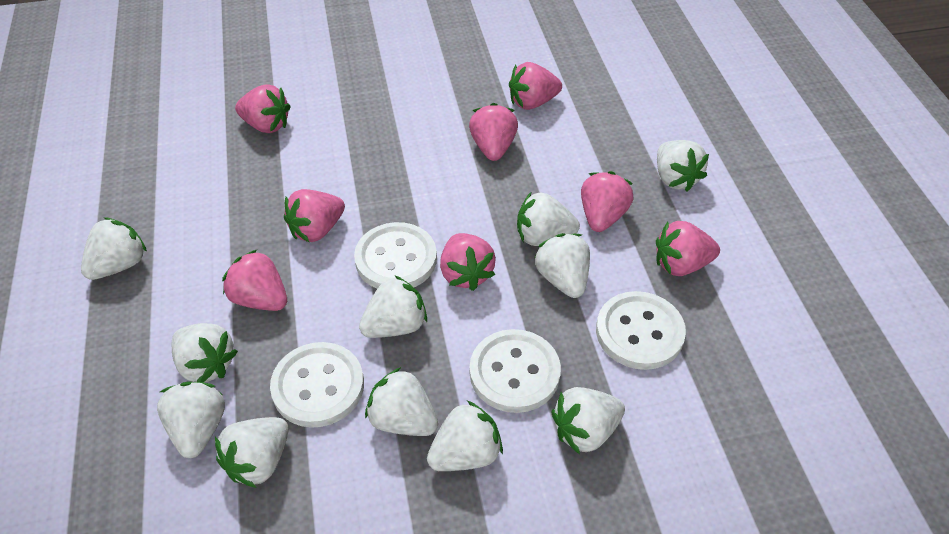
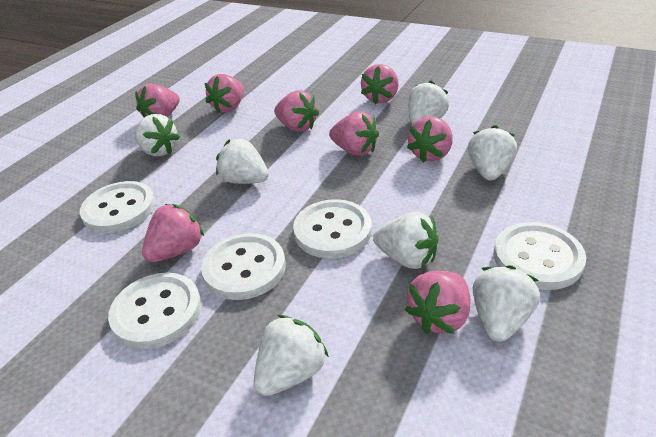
white button: [270,342,364,428] [354,222,437,289] [470,329,561,413] [596,291,686,370] = 4 -> [80,181,155,233] [108,273,201,349] [201,233,286,300] [293,199,372,258] [494,222,586,290] = 5
white strawberry: [81,217,147,280] [157,382,225,458] [172,323,238,383] [215,417,289,488] [359,276,427,338] [365,367,438,436] [427,400,503,471] [517,192,580,246] [535,233,590,298] [552,387,625,455] [657,140,709,192] = 11 -> [135,114,180,156] [216,139,269,184] [254,315,329,396] [373,212,439,269] [408,81,449,125] [468,125,517,180] [473,265,540,342] = 7

